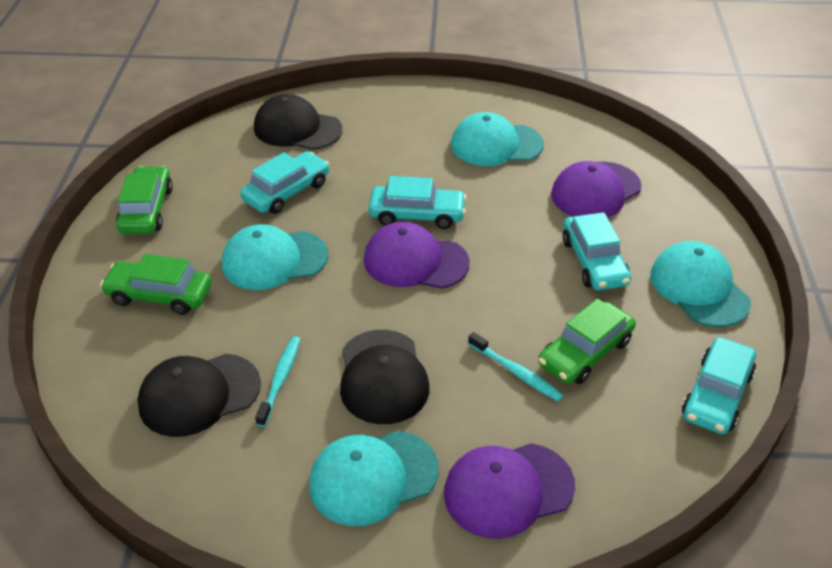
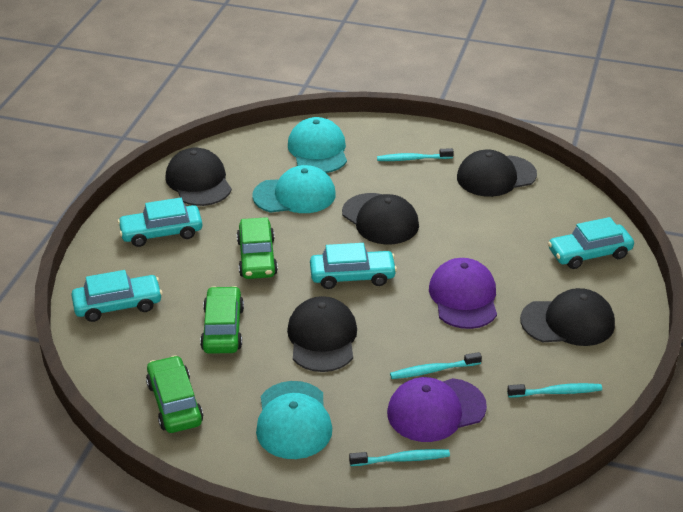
black cap: [138,354,261,437] [254,94,342,150] [340,330,430,424] = 3 -> [165,148,232,206] [287,296,357,372] [342,193,419,245] [457,149,537,197] [520,288,615,346] = 5
purple cap: [364,222,470,289] [444,443,575,539] [551,161,642,218] = 3 -> [387,377,487,442] [429,258,497,329] = 2
turquoise cap: [222,224,328,290] [309,430,439,526] [451,112,544,166] [650,241,751,327] = 4 -> [252,165,336,213] [256,381,332,459] [288,117,347,173] = 3
turquoise toothbrush: [255,336,301,427] [468,332,564,402] = 2 -> [349,449,450,466] [377,148,454,161] [390,352,482,379] [507,383,602,397] = 4

